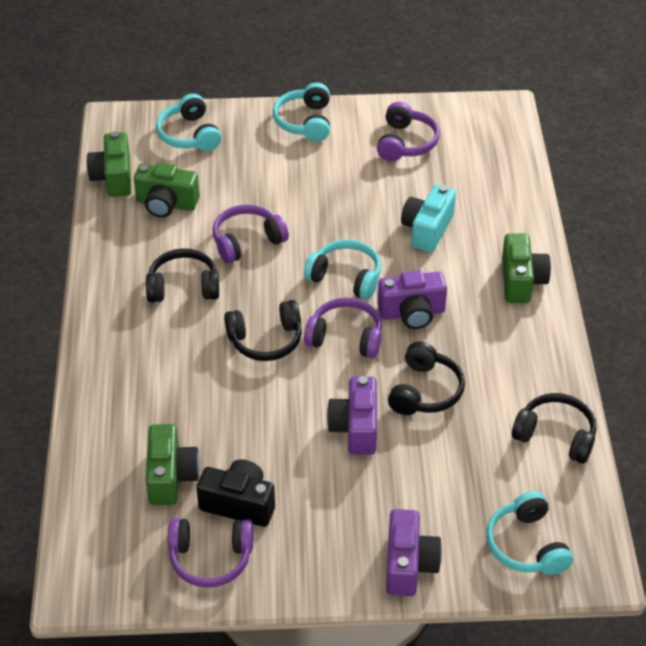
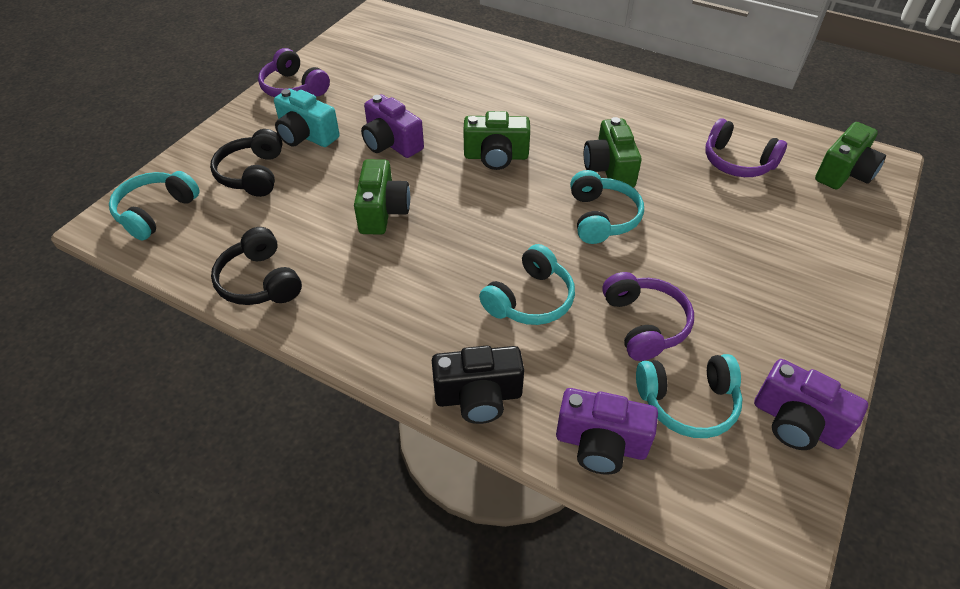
black headphones: [146,248,219,303] [224,300,302,361] [388,341,465,415] [512,393,597,464] = 4 -> [210,129,282,197] [211,227,302,305] = 2
purple headphones: [168,519,253,588] [213,205,289,264] [304,298,382,358] [377,102,439,161] = 4 -> [258,48,330,97] [602,272,694,361] [705,118,787,177] = 3

